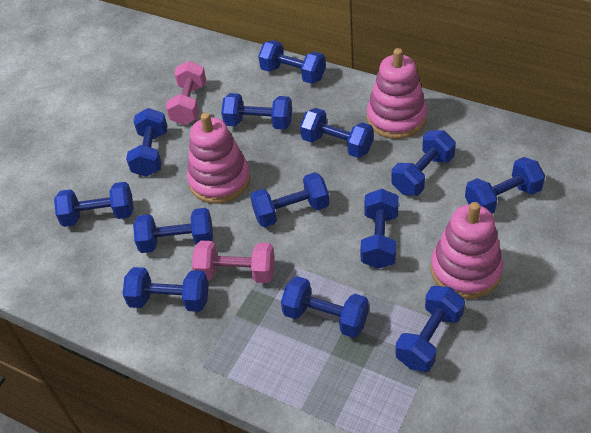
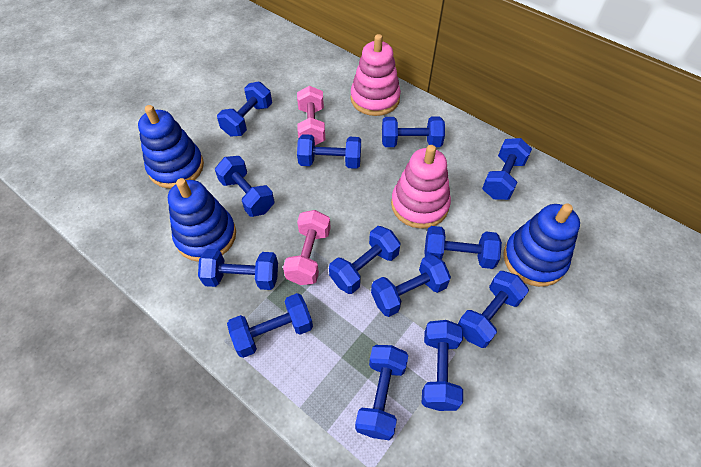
blue stacking toy: none = 0 -> [138,105,204,188] [168,178,236,262] [503,203,580,287] = 3
pink stacking toy: [187,113,251,204] [367,48,427,139] [431,202,503,299] = 3 -> [351,34,401,116] [391,145,451,229] = 2

